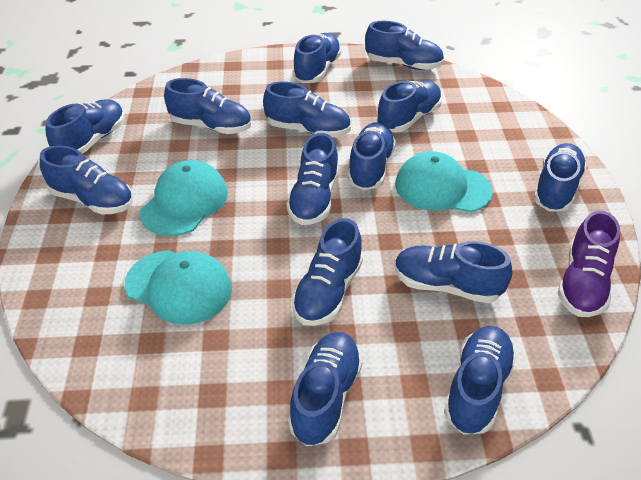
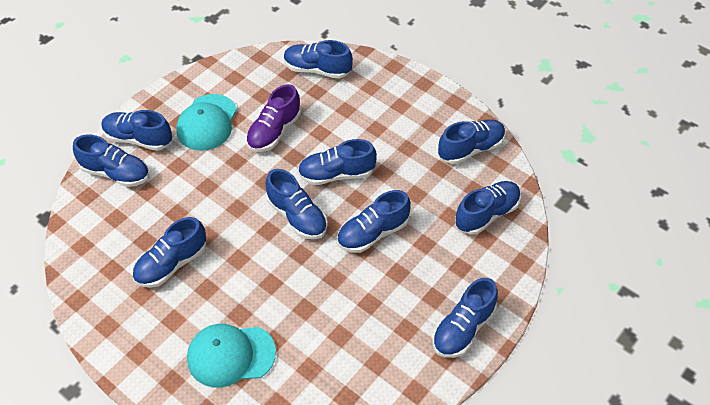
blue shoe: [40,145,133,215] [46,99,125,154] [164,78,251,134] [263,82,351,138] [287,133,339,225] [288,332,363,446] [292,33,342,83] [292,218,363,326] [348,122,396,190] [365,21,444,70] [377,81,442,133] [394,241,512,303] [444,326,516,434] [533,143,587,212] = 14 -> [73,135,149,187] [101,110,172,151] [132,217,206,288] [265,169,328,239] [284,40,353,79] [298,139,377,185] [337,190,411,253] [432,278,498,358] [438,119,506,164] [455,181,521,235] = 10
turquoise cap: [125,250,232,325] [140,160,228,236] [395,151,493,212] = 3 -> [176,94,237,151] [187,324,276,388] = 2

